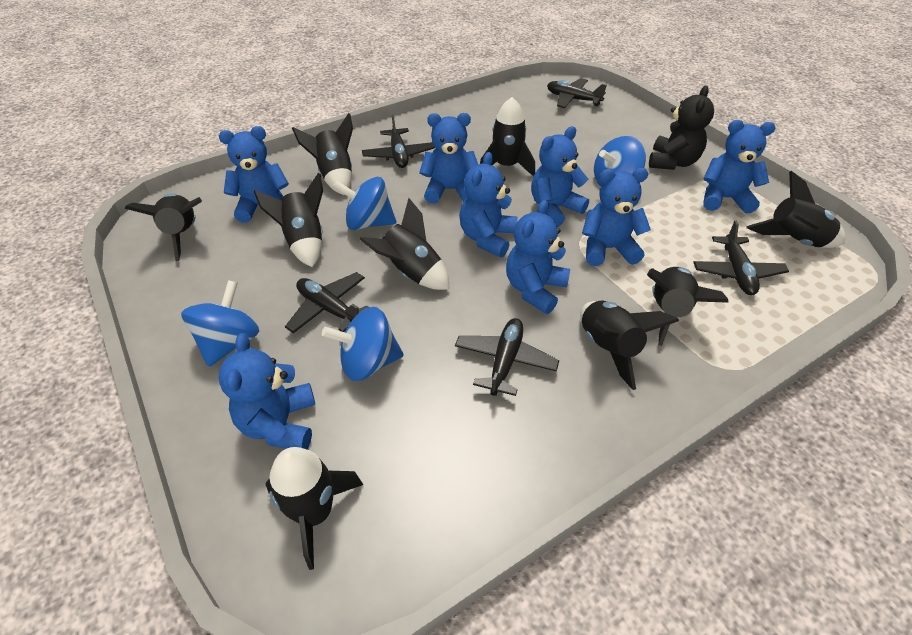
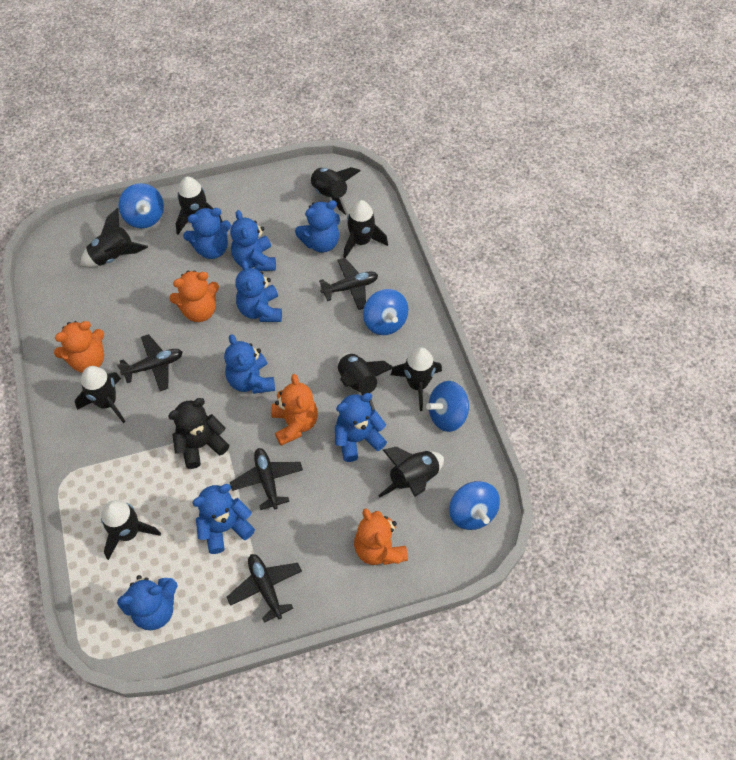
black plane: [285,272,369,333] [362,115,435,168] [455,318,559,396] [547,78,607,108] [693,220,789,295] = 5 -> [117,334,183,391] [227,554,302,623] [230,448,303,510] [319,258,378,310] = 4
orange teddy bear: none = 0 -> [54,321,104,373] [169,270,219,322] [271,374,318,446] [354,508,408,565] = 4

